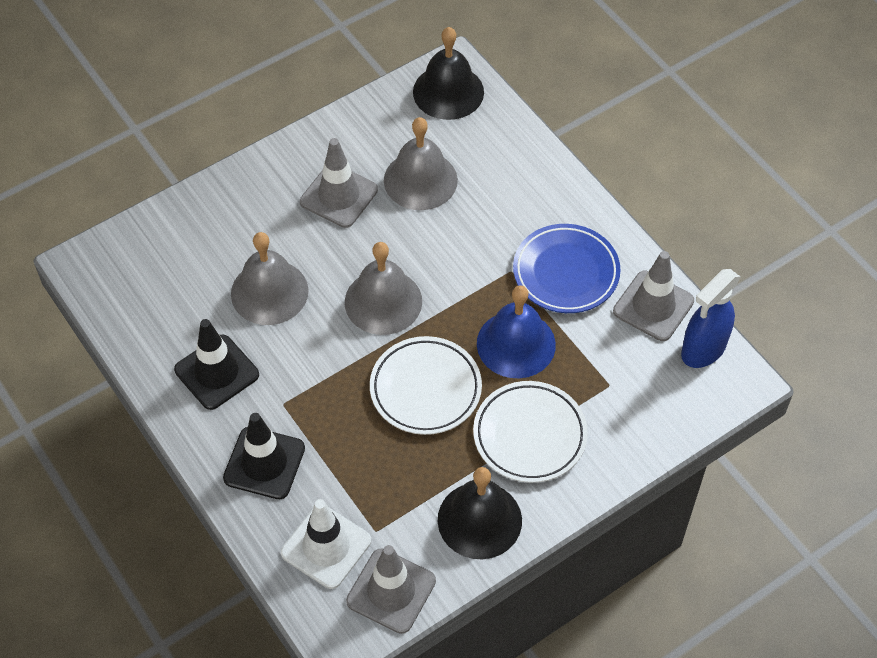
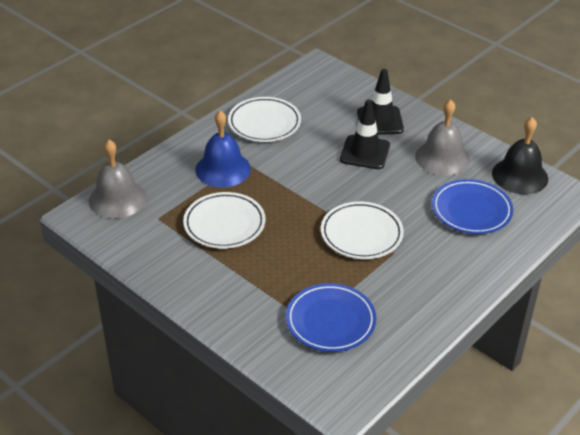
black bell: [413,27,484,120] [438,467,522,559] = 2 -> [492,117,548,194] = 1
blue plate: [513,224,621,313] = 1 -> [286,283,376,352] [432,179,513,234] = 2
blue spray bottle: [681,269,741,368] = 1 -> none = 0
grey bell: [231,232,308,325] [345,242,422,335] [384,117,458,210] = 3 -> [89,140,146,219] [415,99,470,176] = 2
grey traffic cone: [300,138,378,228] [346,545,436,634] [613,251,694,341] = 3 -> none = 0
white plate: [370,336,482,435] [473,381,588,483] = 2 -> [183,192,265,249] [228,97,301,142] [321,202,404,259] = 3
white traffic cone: [281,499,371,589] = 1 -> none = 0

